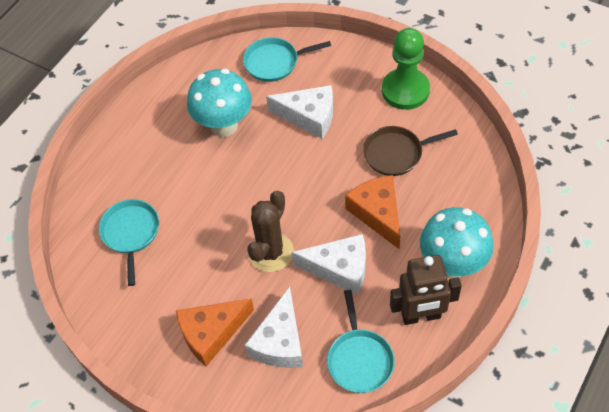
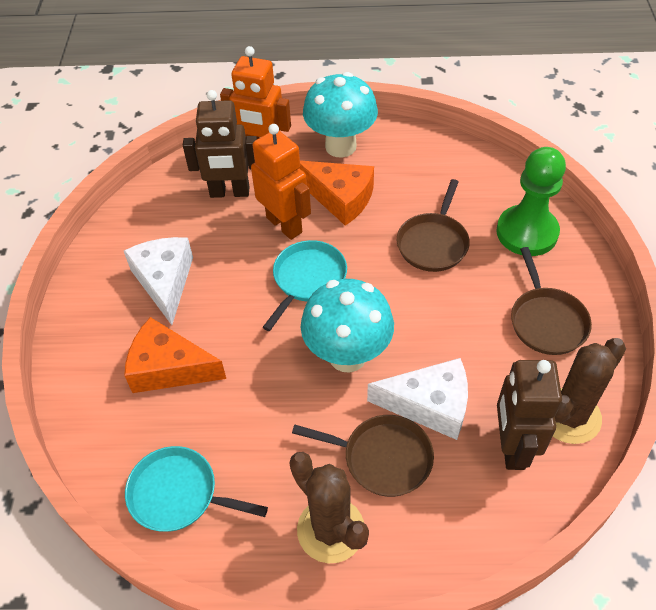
brown cactus: [247,191,294,272] = 1 -> [289,452,369,563] [553,338,626,444] = 2
brown pan: [363,126,458,176] = 1 -> [292,415,434,497] [397,179,470,272] [511,247,592,355] = 3
brown robot: [390,255,462,325] = 1 -> [183,90,257,198] [497,360,562,470] = 2
orange robot: none = 0 -> [220,46,291,139] [251,124,311,240] = 2
turquoise pan: [99,199,159,286] [243,37,331,82] [327,290,395,393] = 3 -> [125,446,268,532] [263,240,347,331] = 2
white cheese: [245,287,303,368] [266,85,333,139] [291,234,366,295] = 3 -> [124,237,193,325] [367,358,468,440] = 2

